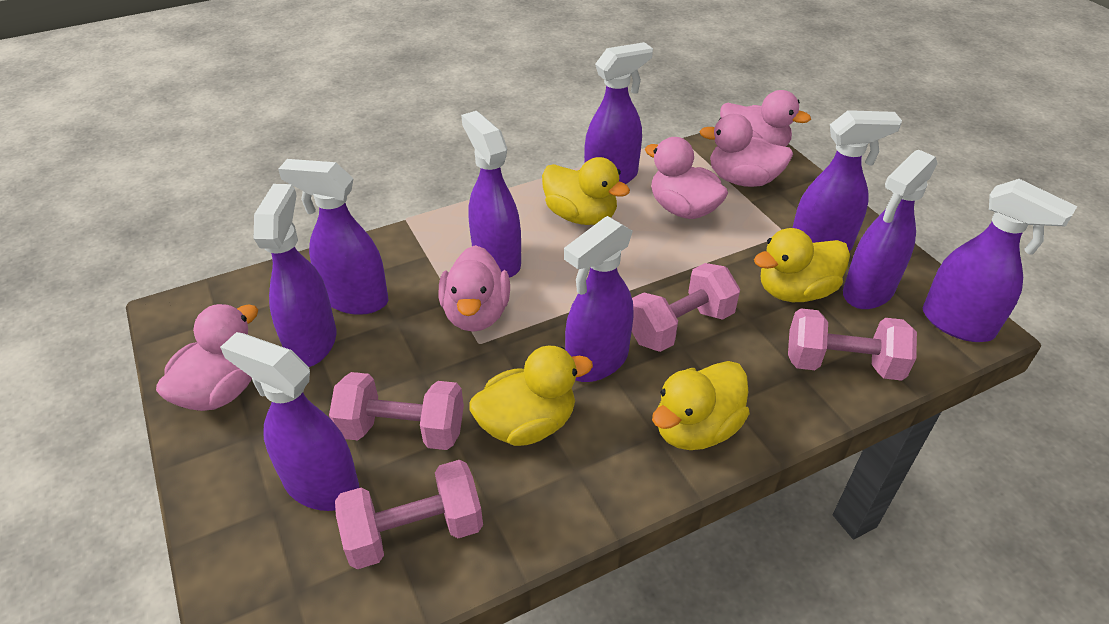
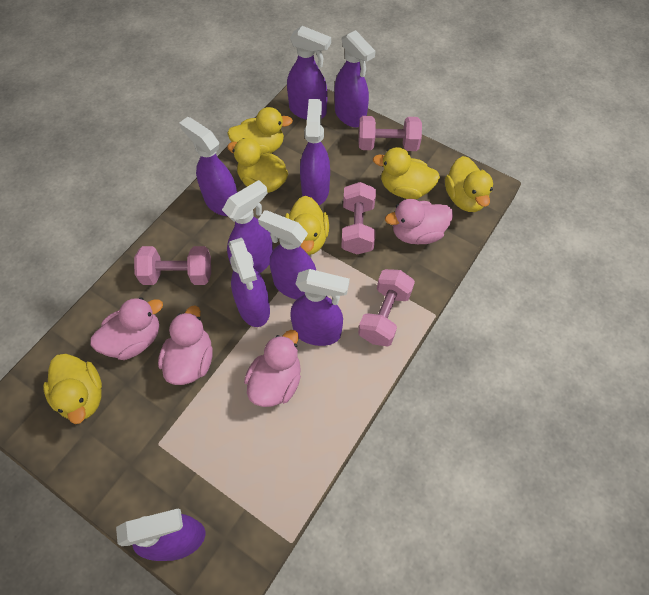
pink duck: [156,304,258,411] [438,245,510,332] [645,137,728,219] [699,114,793,187] [720,90,811,147] = 5 -> [91,297,163,360] [158,305,213,385] [244,330,301,407] [385,199,453,244] = 4
yellow duck: [469,346,593,446] [542,157,630,225] [652,361,750,450] [754,228,850,302] = 4 -> [43,354,102,424] [227,107,293,154] [227,138,288,193] [285,196,329,255] [373,147,440,199] [445,156,493,212] = 6

